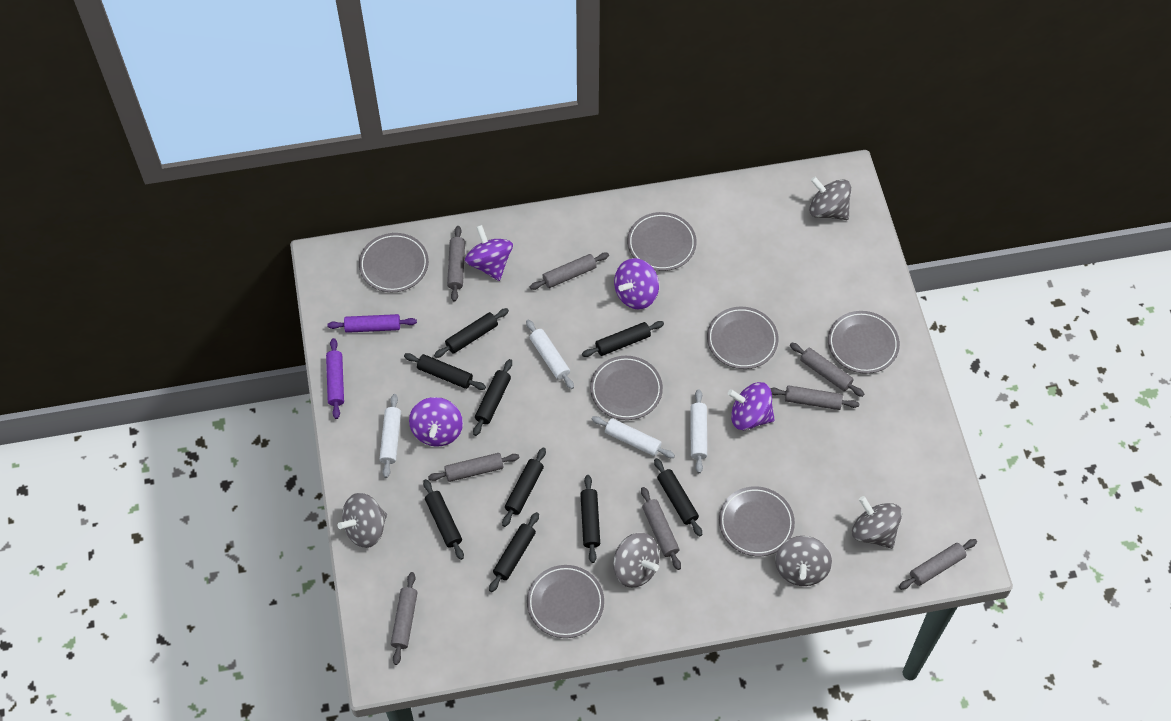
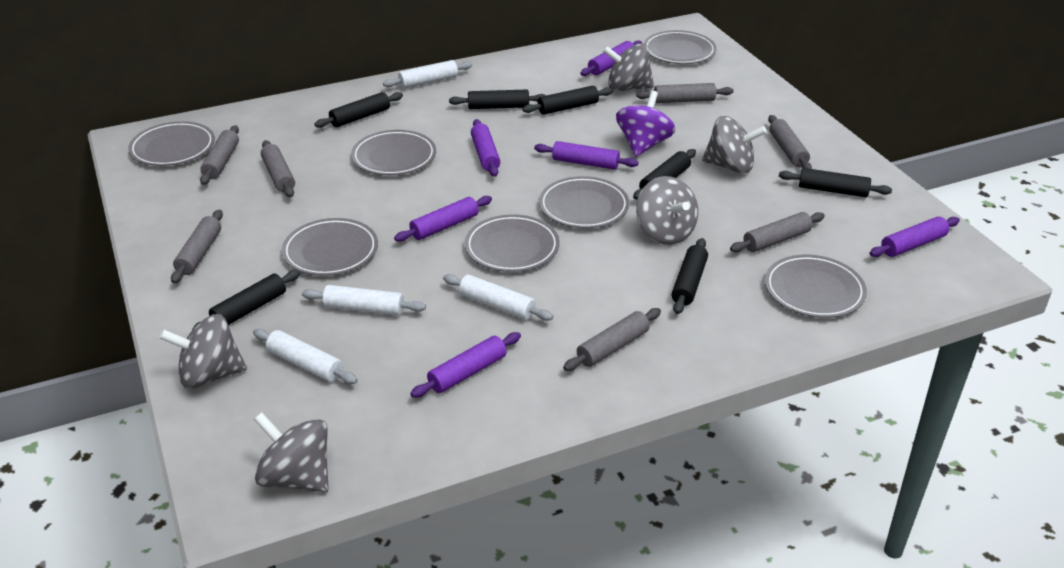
black rolling pin: [404,353,486,390] [423,479,464,560] [434,308,509,358] [473,359,512,436] [489,512,539,592] [502,447,546,527] [580,475,600,563] [582,321,664,357] [654,458,702,536] = 9 -> [192,270,300,330] [315,92,403,128] [449,90,546,109] [522,86,613,115] [633,149,696,200] [671,238,708,314] [779,168,892,197] = 7
grey rolling pin: [391,572,418,665] [428,453,519,482] [447,226,465,301] [530,252,609,290] [641,487,681,570] [770,385,859,410] [790,343,864,397] [899,539,977,590] = 8 -> [171,210,223,283] [200,125,239,185] [261,140,295,197] [563,308,661,371] [636,83,733,103] [730,212,825,252] [768,115,812,169] = 7
purple rolling pin: [326,338,344,419] [327,314,417,333] = 2 -> [394,196,492,242] [410,332,521,398] [471,119,500,177] [534,141,639,170] [580,40,642,76] [870,216,960,257] = 6
purple spinning top: [409,397,463,446] [465,225,513,281] [614,258,659,310] [728,382,775,430] = 4 -> [616,91,675,157] = 1

